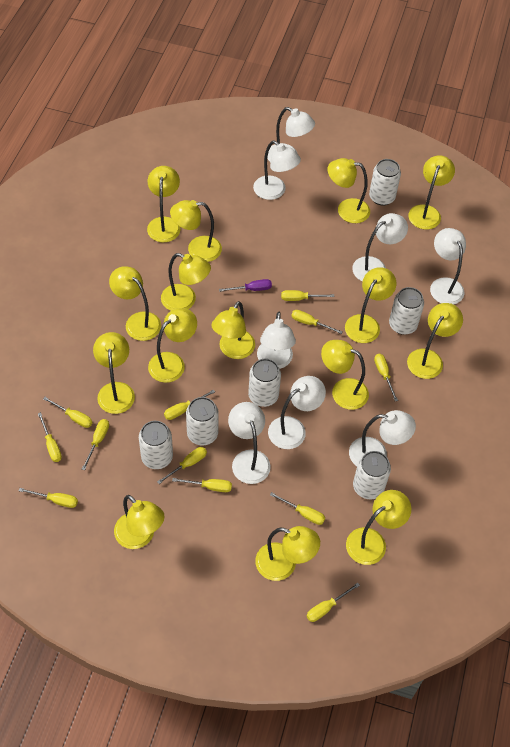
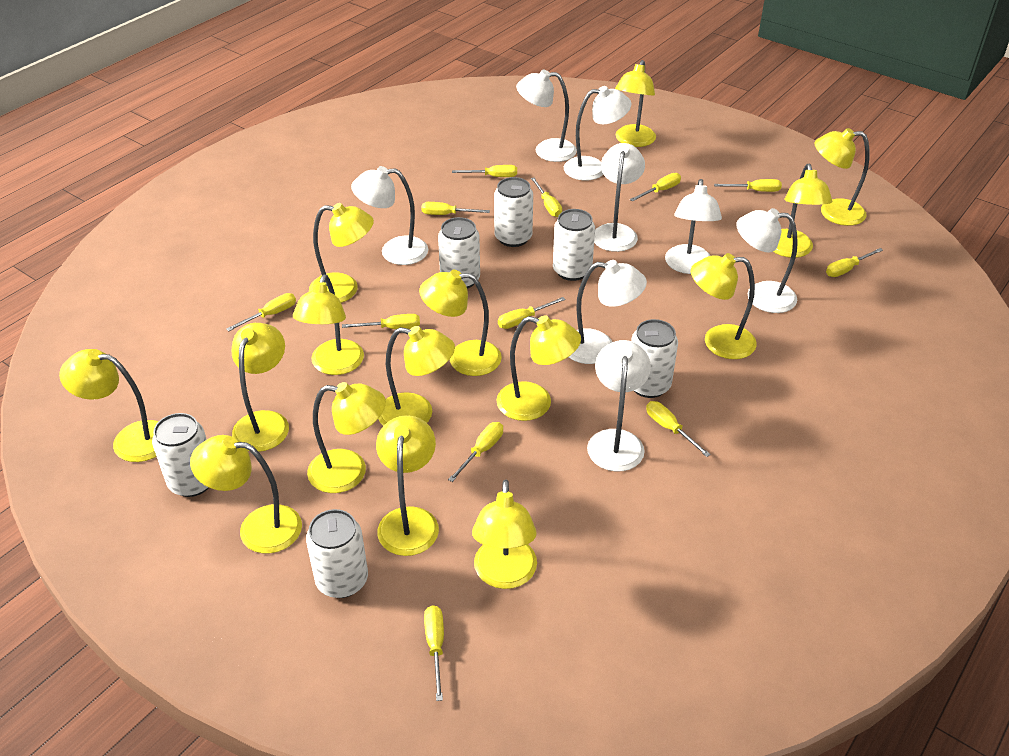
purple screwdriver: [219,279,272,292] = 1 -> none = 0

